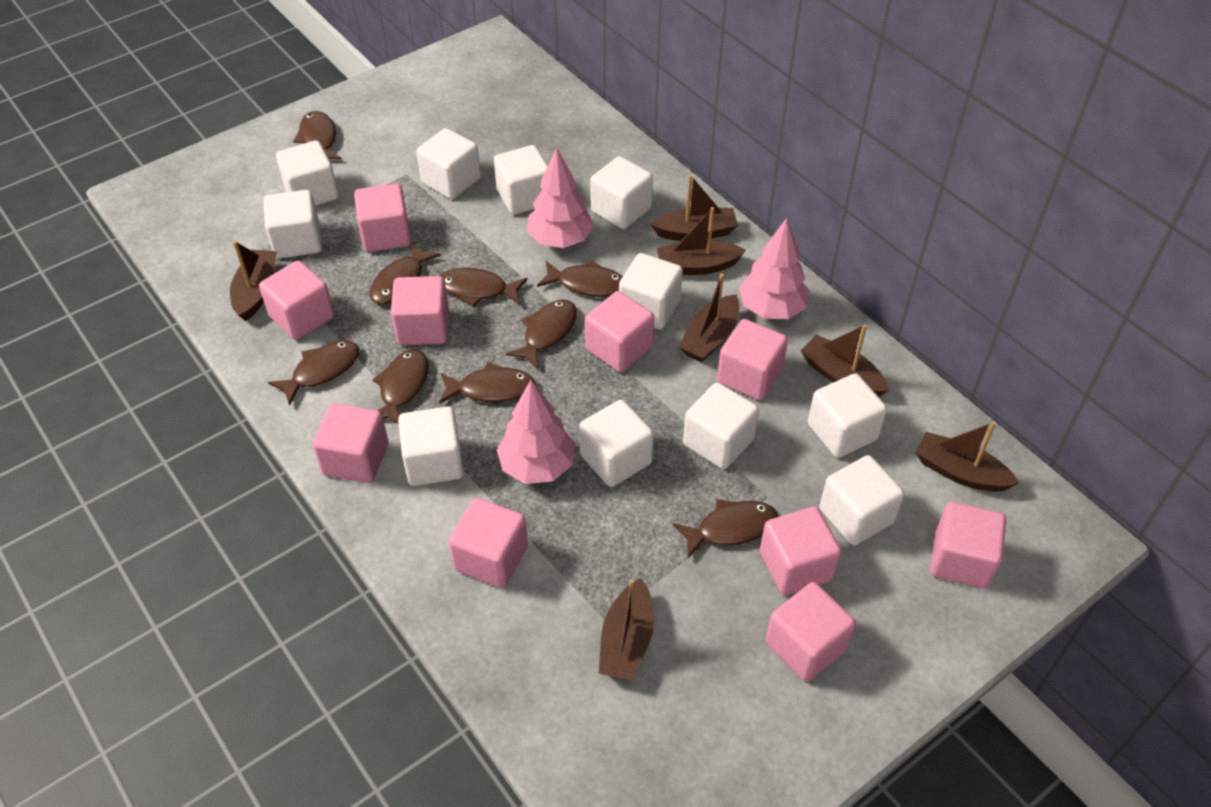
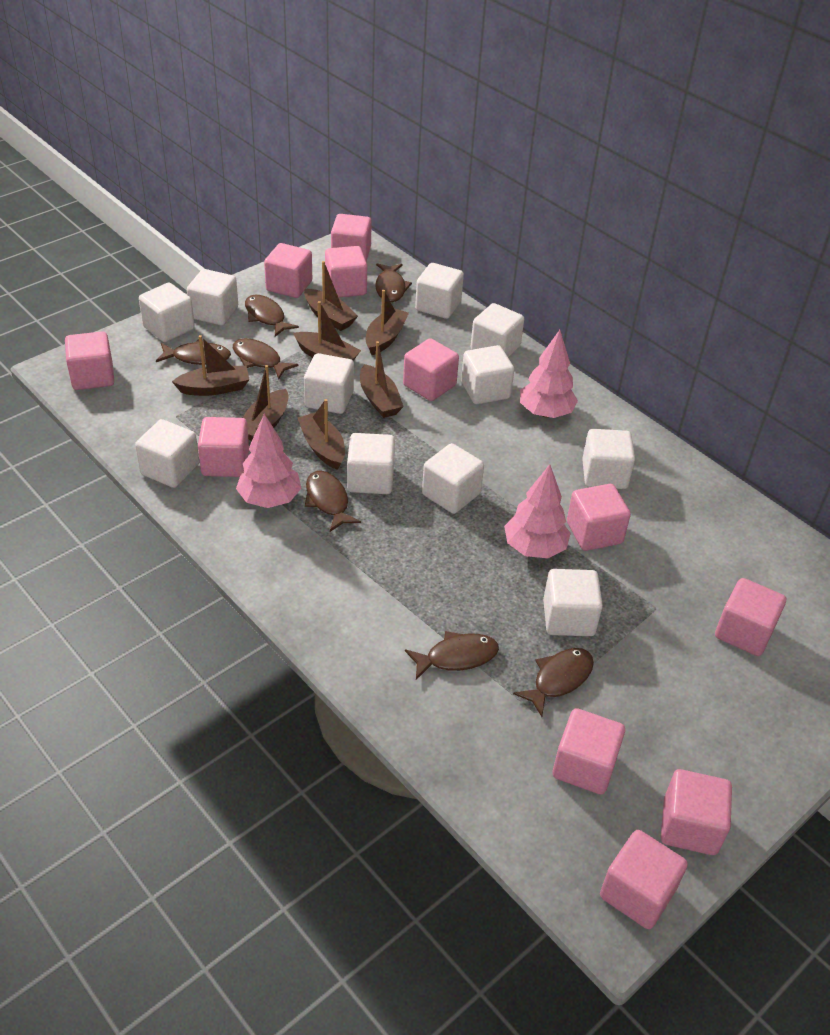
brown fish: [268,340,359,406] [293,111,342,159] [369,243,441,305] [372,350,429,424] [439,362,535,404] [440,268,528,307] [506,299,577,369] [537,260,623,297] [673,499,778,558] = 9 -> [156,339,231,365] [233,338,299,379] [245,294,299,337] [305,471,361,532] [375,263,412,302] [405,631,499,680] [513,648,594,717] = 7
pink cube: [259,261,334,340] [313,403,388,483] [354,184,411,252] [391,276,449,345] [449,498,528,588] [585,291,654,372] [717,319,788,400] [760,506,841,595] [766,582,856,682] [930,502,1006,589] = 10 -> [65,331,115,390] [198,417,249,477] [264,243,312,298] [325,246,367,298] [331,214,372,261] [403,338,459,401] [553,708,625,795] [567,484,631,551] [600,830,688,929] [661,769,732,855] [715,578,786,656] = 11

